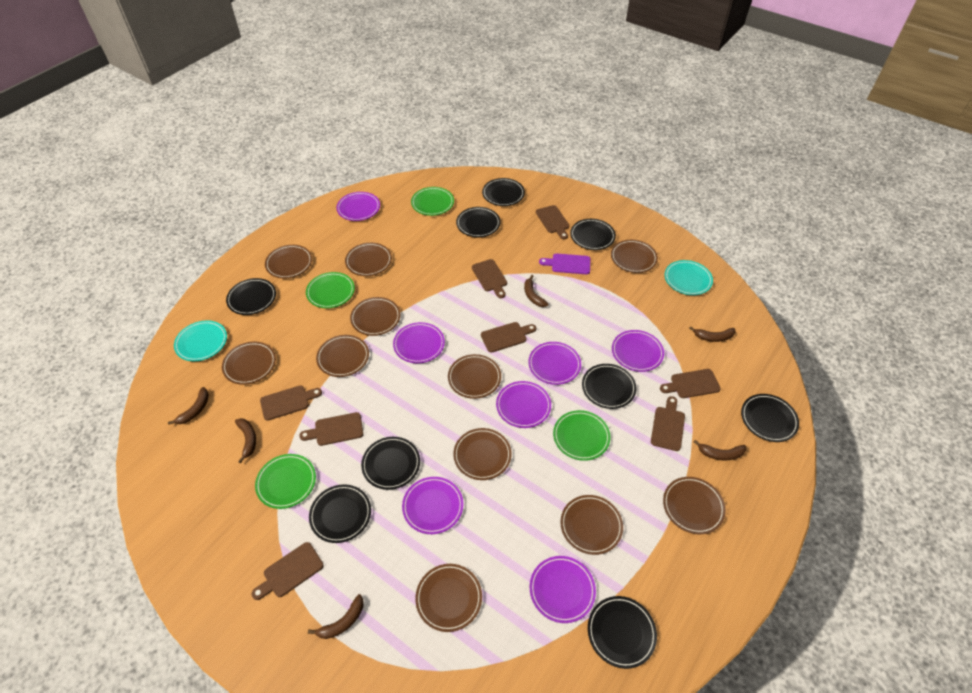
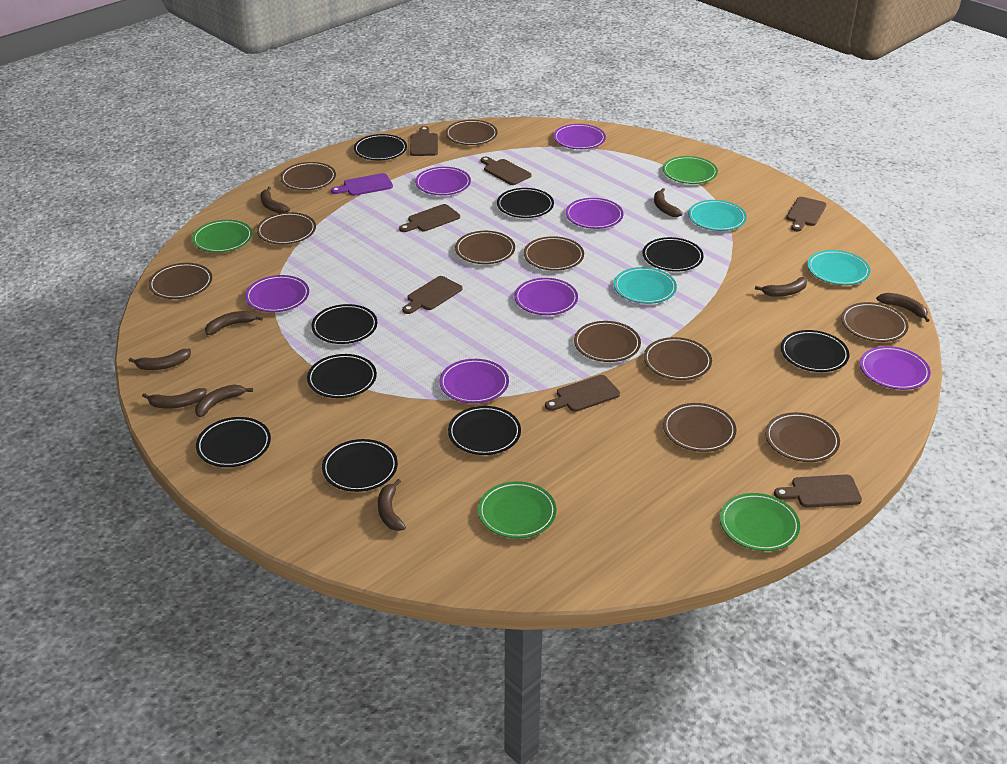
brown banana: [168,387,209,425] [235,418,256,463] [308,594,364,639] [524,275,548,307] [689,326,735,342] [694,440,746,460] = 6 -> [129,349,191,370] [142,388,207,409] [195,384,253,417] [205,311,263,335] [260,187,290,213] [378,479,406,531] [654,188,683,217] [755,277,807,297] [876,293,930,322] = 9
brown cutting board: [251,542,323,600] [260,385,322,421] [299,412,363,446] [472,259,507,298] [481,322,536,353] [536,205,569,239] [651,396,685,451] [660,369,721,398] = 8 -> [399,204,460,232] [402,276,462,314] [410,126,438,156] [481,157,532,185] [545,375,620,412] [774,474,862,508] [786,197,826,231] = 7
turquoise plate: [174,320,227,361] [664,260,713,295] = 2 -> [614,267,677,304] [688,200,747,231] [807,250,870,285] = 3

